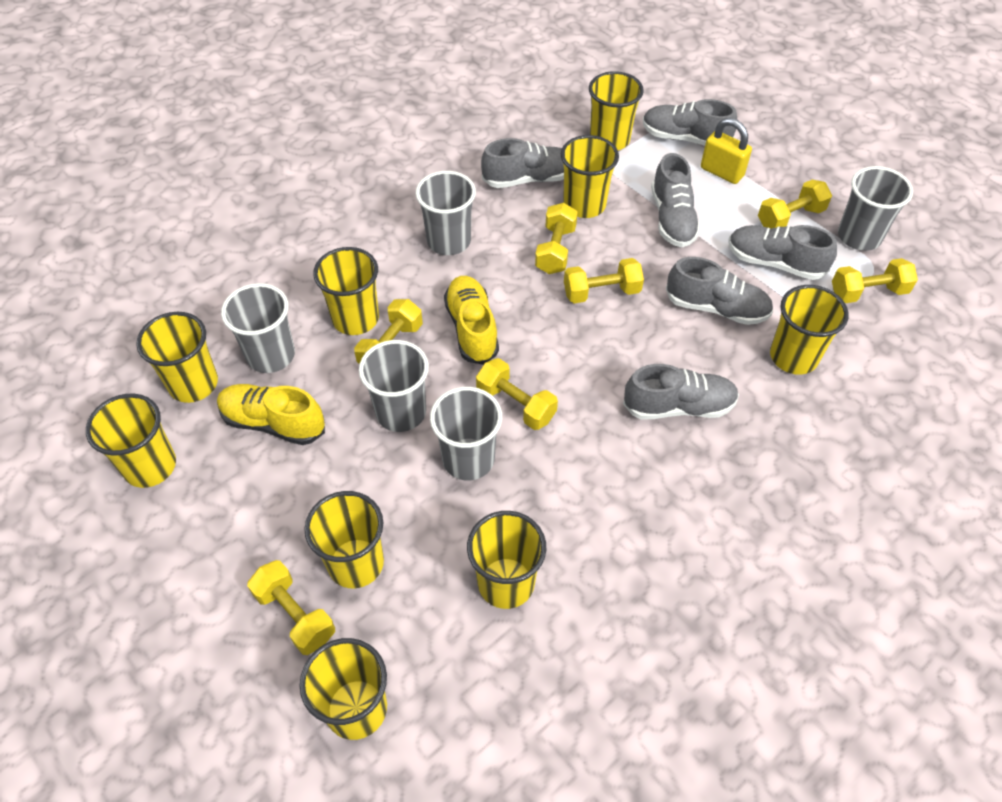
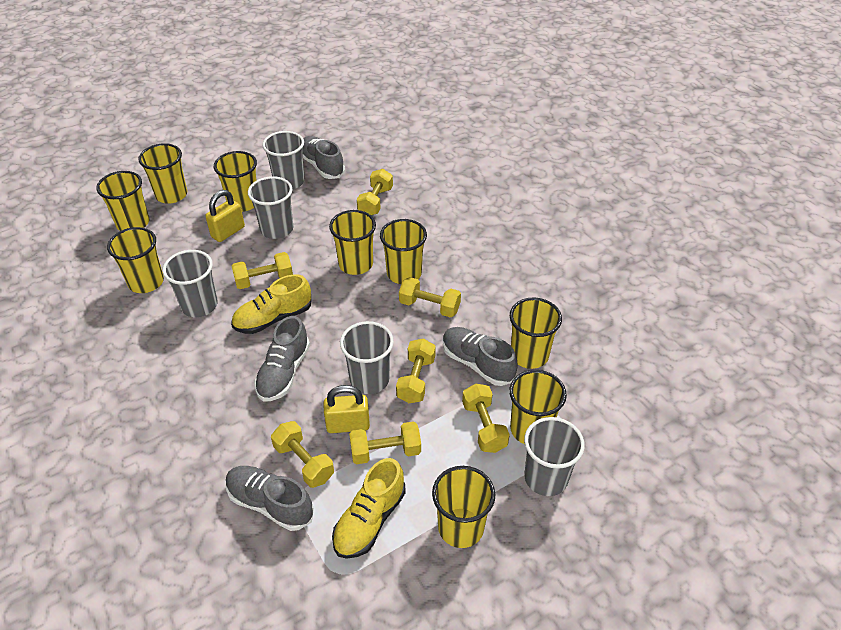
grey shoe: [481,138,564,188] [623,364,739,420] [643,99,737,146] [651,153,701,247] [666,257,773,325] [728,225,837,280] = 6 -> [226,466,314,531] [254,316,310,402] [303,136,345,179] [443,327,517,386] = 4
yellow padlock: [701,118,752,184] = 1 -> [205,190,245,242] [324,385,370,433] = 2

